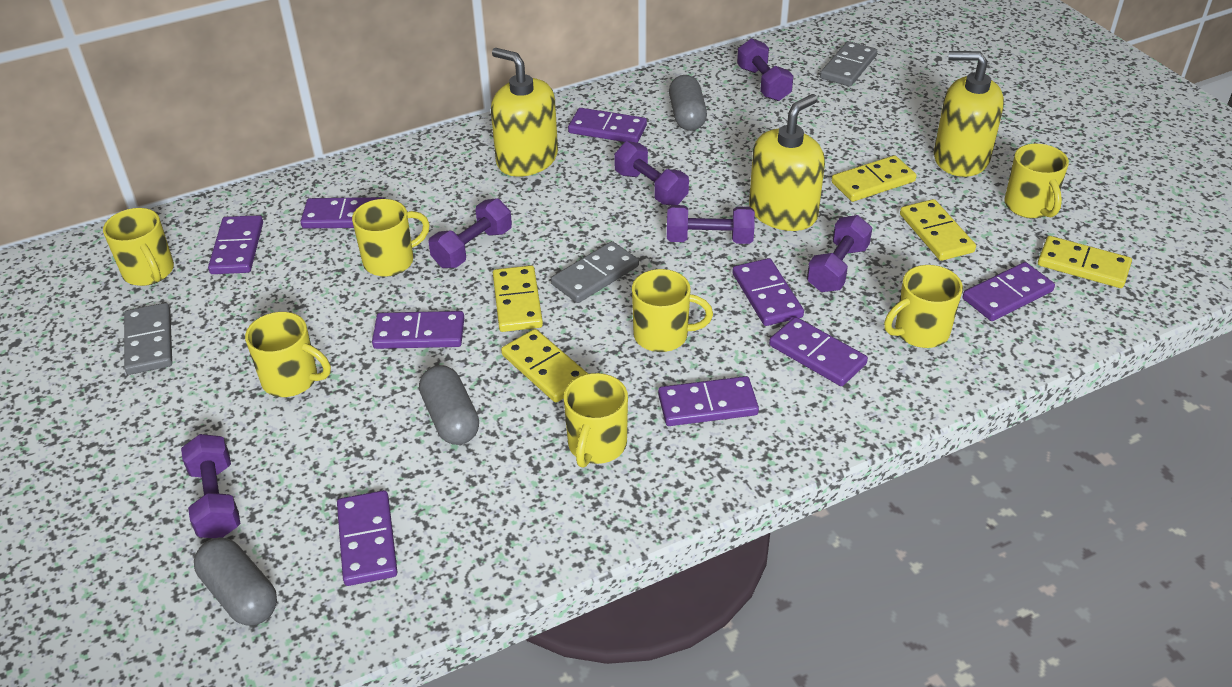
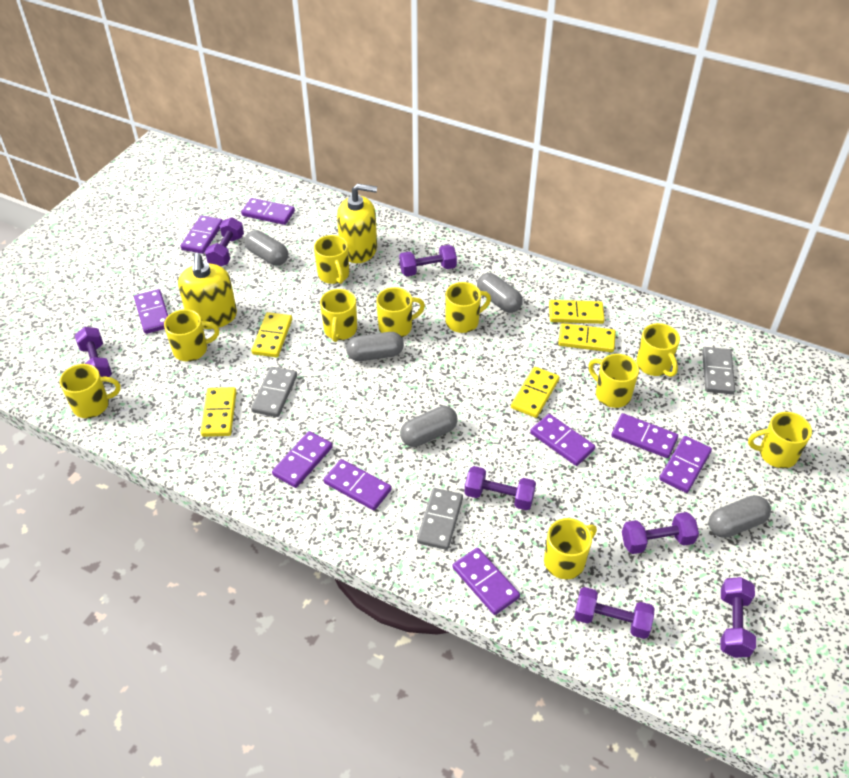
grey capsule: [194,537,277,626] [419,365,479,445] [669,75,707,131] = 3 -> [244,230,288,266] [346,332,404,361] [400,406,458,447] [477,273,523,313] [708,495,771,538] = 5
purple dumbbell: [181,434,241,538] [428,198,512,268] [614,141,689,205] [667,205,755,244] [737,38,793,101] [807,215,872,292] = 6 -> [75,327,112,377] [205,217,244,266] [399,245,457,276] [464,466,536,510] [574,587,654,639] [622,512,699,554] [721,577,756,658] = 7
yellow mug: [103,208,174,286] [245,312,331,397] [352,199,430,277] [564,373,628,468] [632,269,713,352] [884,265,963,348] [1004,144,1069,218] = 7 -> [59,364,121,418] [164,309,219,361] [314,235,349,284] [320,289,357,342] [376,287,425,337] [445,282,491,333] [544,518,597,579] [589,354,639,408] [637,323,680,377] [748,412,812,468] = 10
yellow soap dispenser: [491,48,558,177] [749,94,825,231] [934,51,1004,177] = 3 -> [178,253,237,329] [337,183,377,263] = 2

